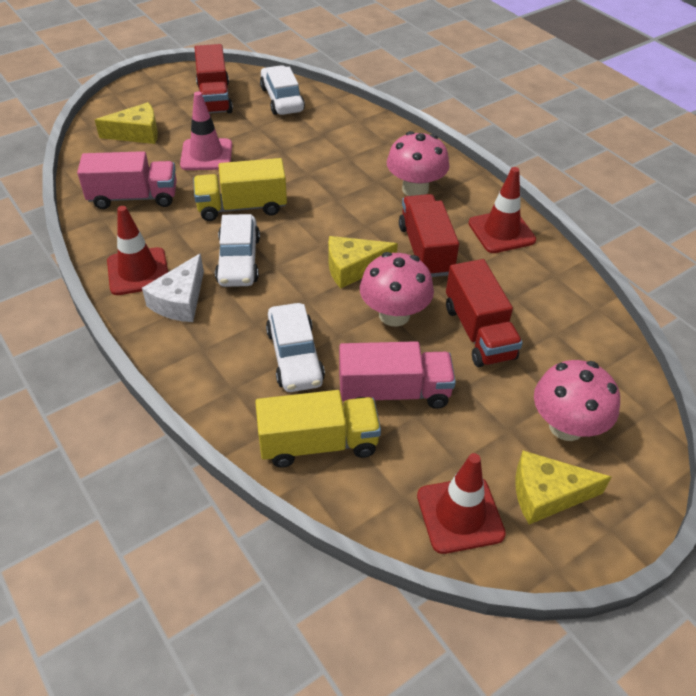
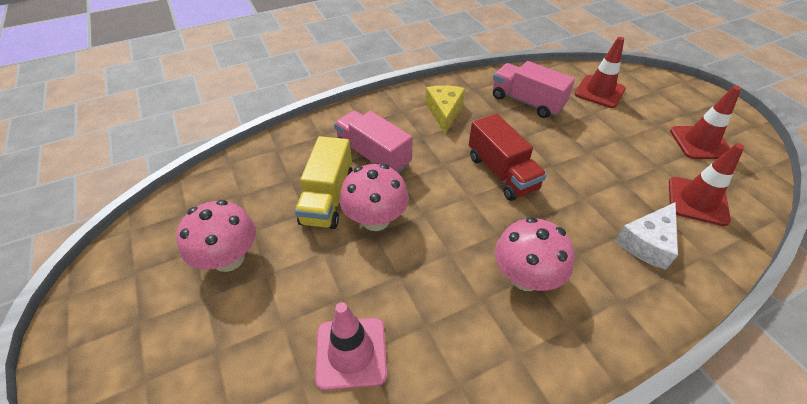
red truck: [195,44,233,113] [399,194,459,277] [446,259,523,367] = 3 -> [469,113,547,201] = 1
white car: [215,214,260,287] [260,65,305,115] [266,303,325,392] = 3 -> none = 0
yellow cheese: [95,102,158,144] [328,236,398,289] [515,451,611,524] = 3 -> [425,85,465,134] = 1
yellow truck: [193,158,287,221] [255,390,381,468] = 2 -> [295,136,353,229] = 1

